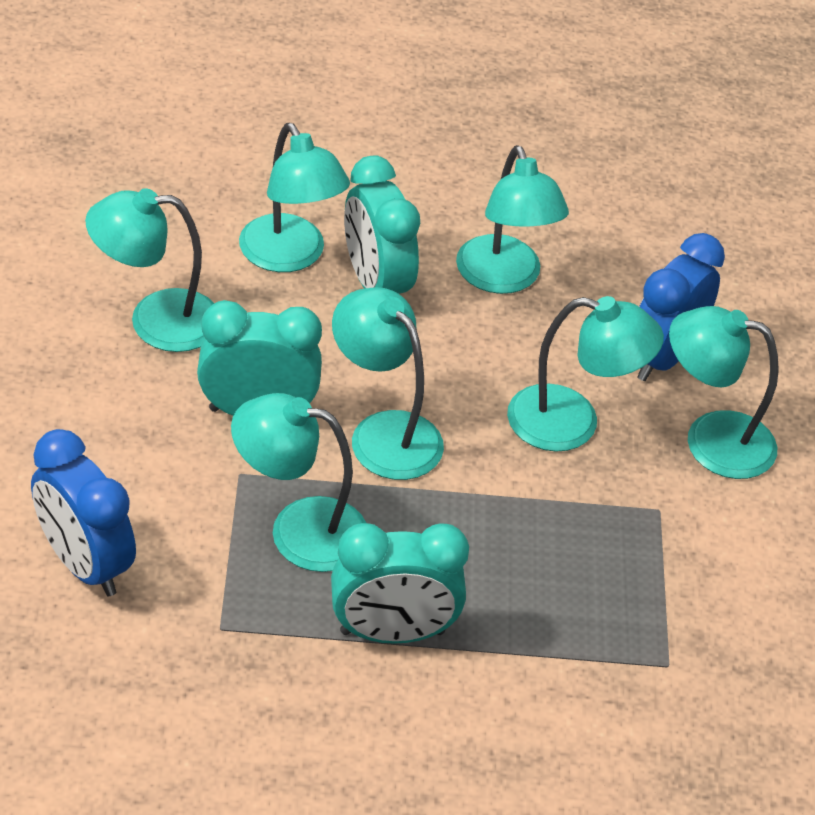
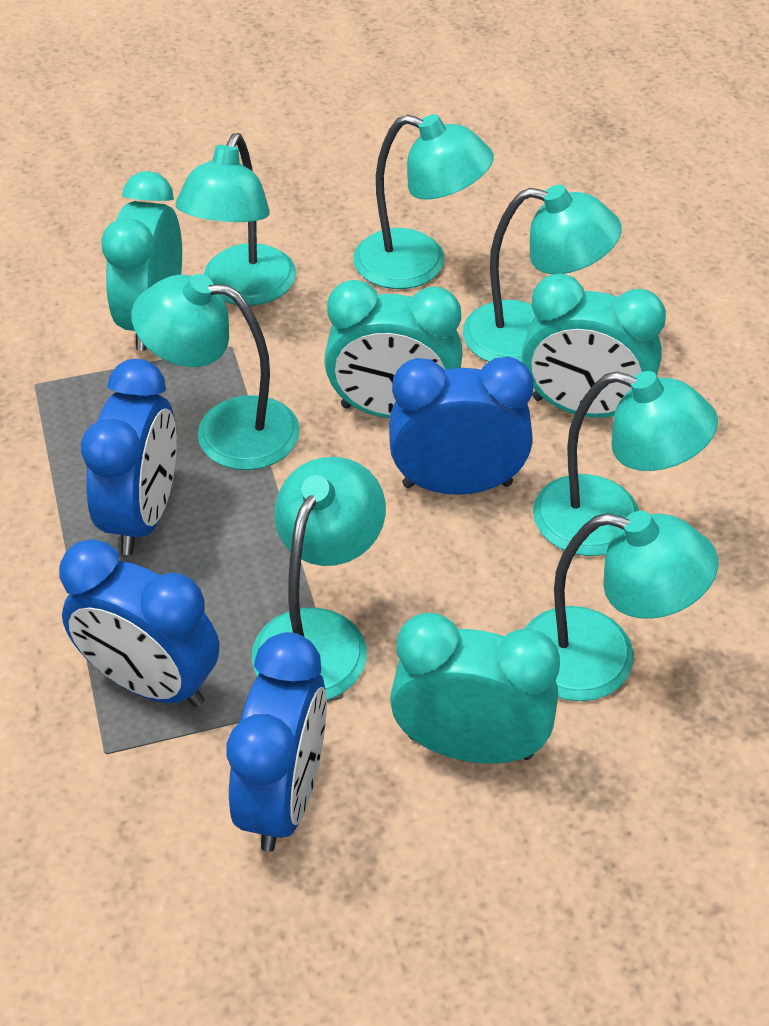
blue clock: [31,429,136,596] [637,233,725,381] = 2 -> [59,539,219,707] [81,359,177,555] [227,632,327,852] [389,357,534,495] = 4
turquoise clock: [197,300,322,416] [331,523,469,644] [344,156,420,294] = 3 -> [101,171,182,351] [324,280,463,418] [390,613,560,764] [522,273,666,418] = 4

